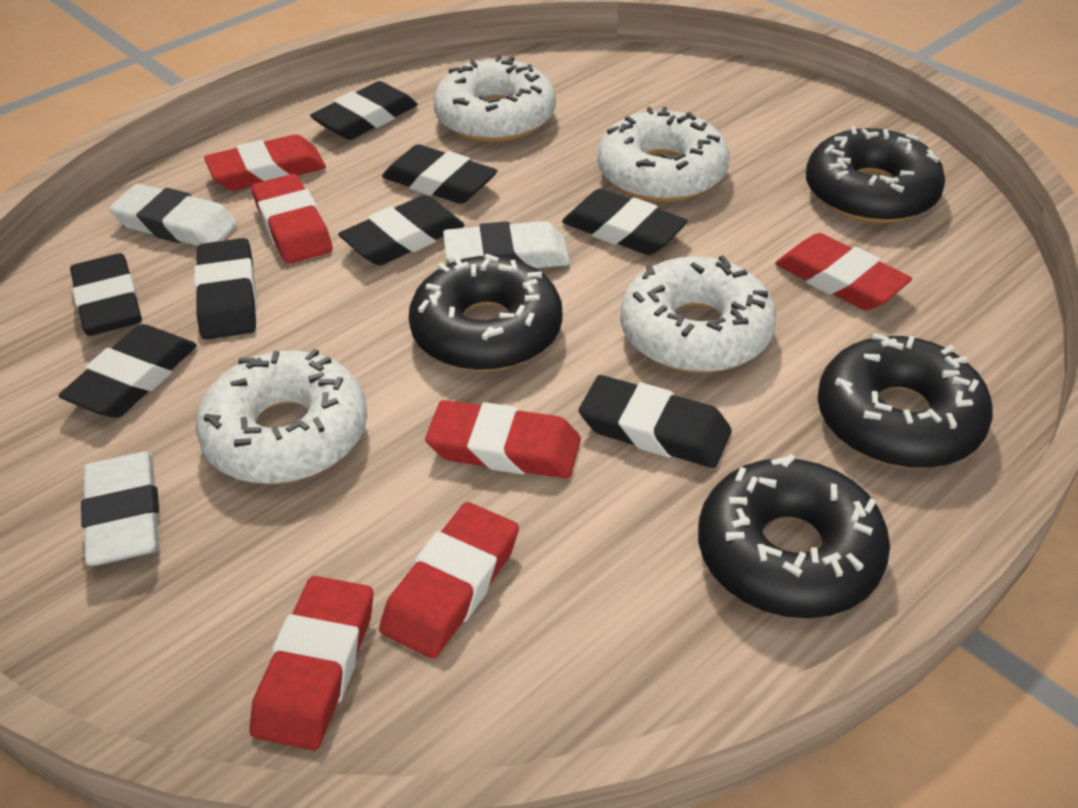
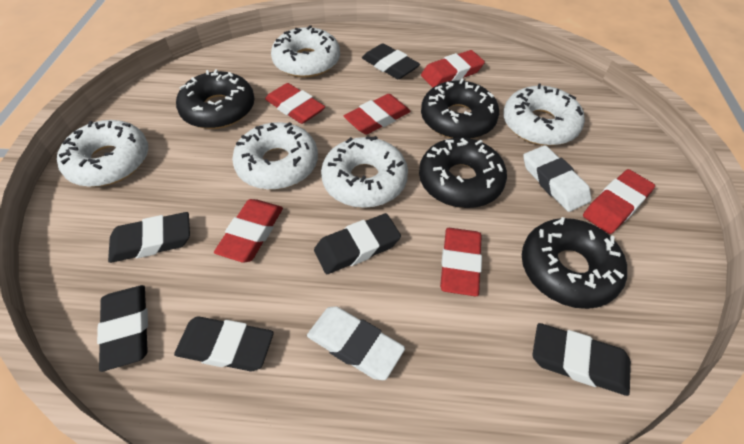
black eraser: [58,324,197,418] [70,253,142,336] [194,238,257,340] [310,81,418,140] [338,195,465,265] [382,144,497,204] [562,189,688,255] [579,375,732,468] = 8 -> [97,285,148,372] [108,212,190,263] [174,317,274,372] [314,213,401,274] [362,43,420,79] [532,323,631,396] = 6
white donut: [196,349,367,484] [434,55,556,142] [598,107,729,202] [620,255,776,373] = 4 -> [57,120,148,187] [232,122,318,190] [271,25,340,78] [321,136,408,208] [503,84,585,146] = 5
white eraser: [81,452,159,566] [109,184,237,246] [443,221,570,268] = 3 -> [307,306,405,380] [523,145,592,212] = 2

